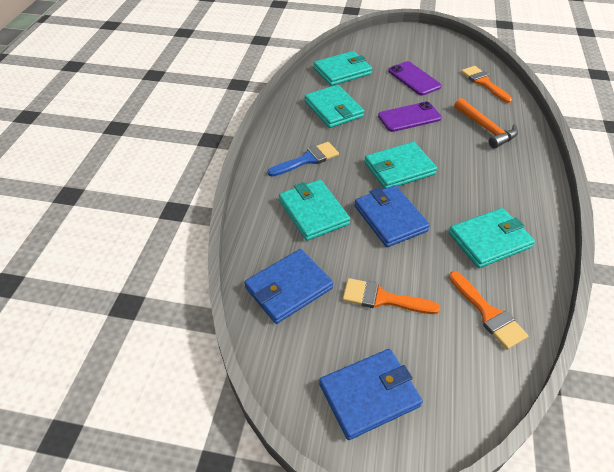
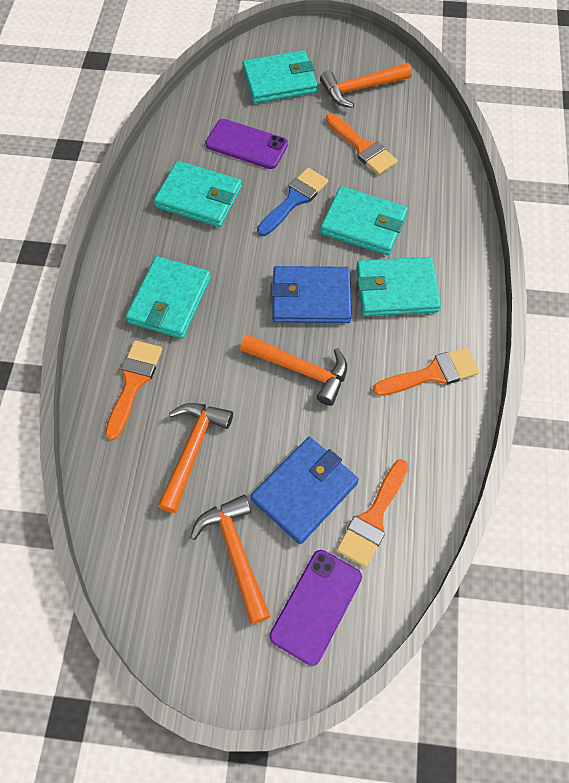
blue wallet: [244,249,333,324] [319,349,423,440] [354,185,430,247] = 3 -> [251,437,359,544] [271,266,352,323] = 2
orange brush: [343,278,440,314] [449,271,528,350] [461,66,513,103] = 3 -> [105,340,162,440] [326,114,398,175] [337,459,408,567] [373,348,479,396] = 4
orange hammer: [454,98,518,149] = 1 -> [158,403,233,513] [190,495,270,624] [240,334,347,406] [320,63,412,108] = 4

